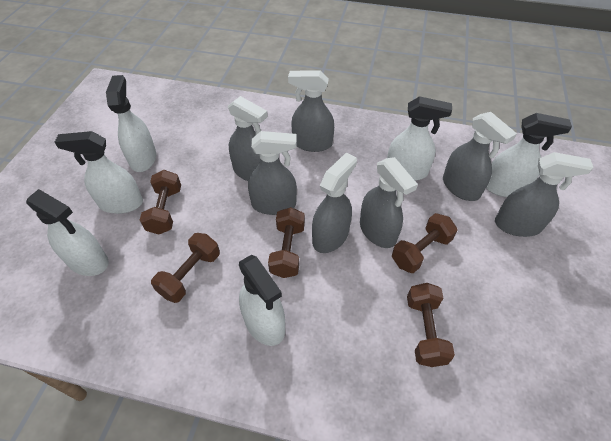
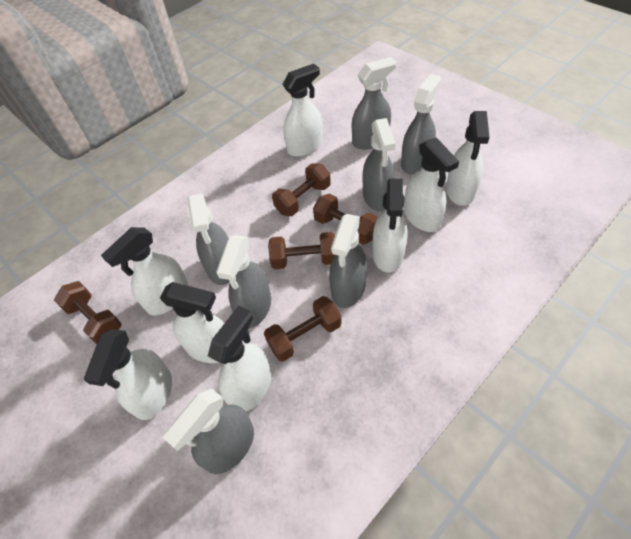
white spray bottle: [26,189,108,276] [54,131,143,214] [106,75,156,172] [239,255,285,346] [387,96,452,181] [486,113,572,197] = 6 -> [84,329,172,420] [101,227,189,315] [160,282,224,363] [208,306,271,411] [283,63,323,157] [373,179,408,273] [404,137,459,232] [446,111,490,206] = 8

